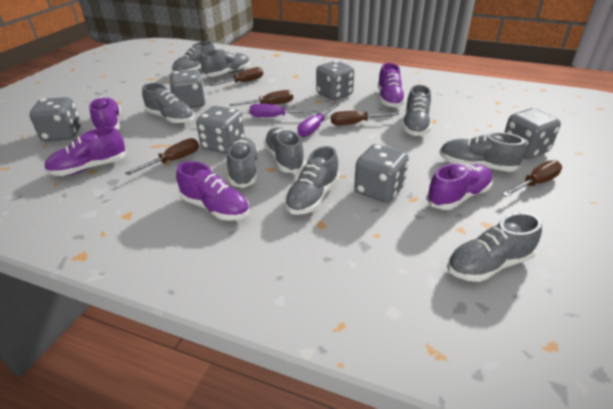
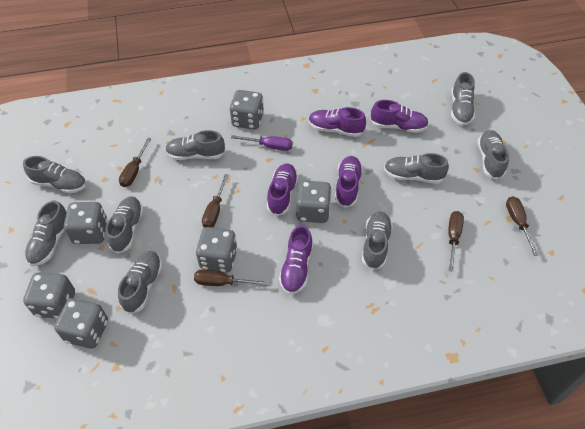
purple screwdriver: [249,104,317,117] [297,104,338,137] = 2 -> [231,135,293,151] = 1

